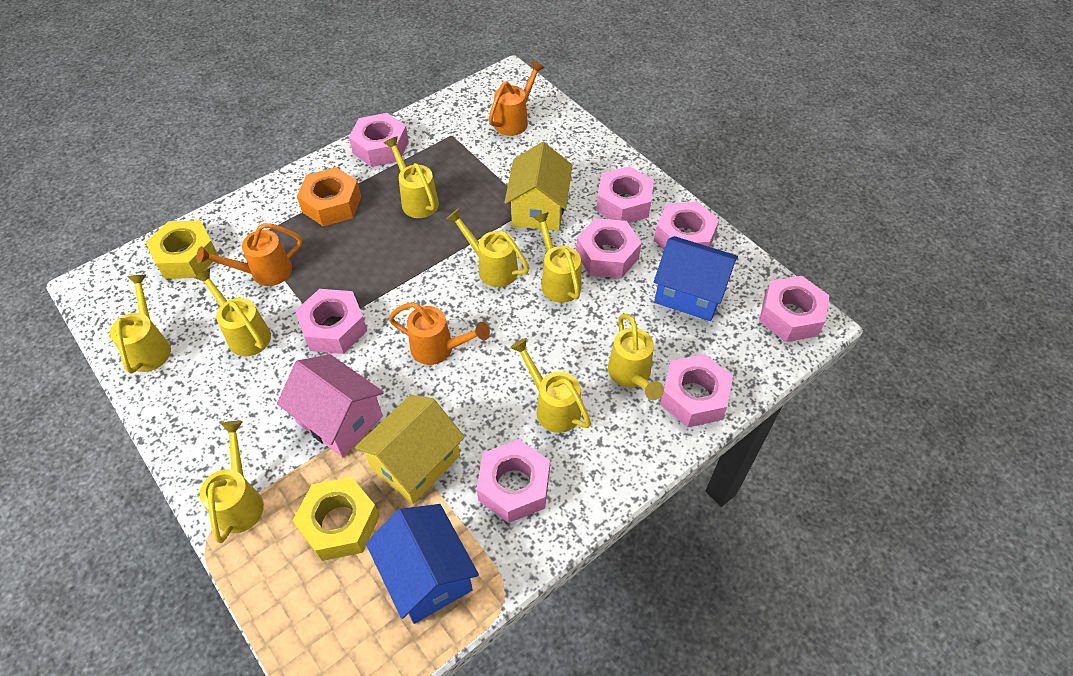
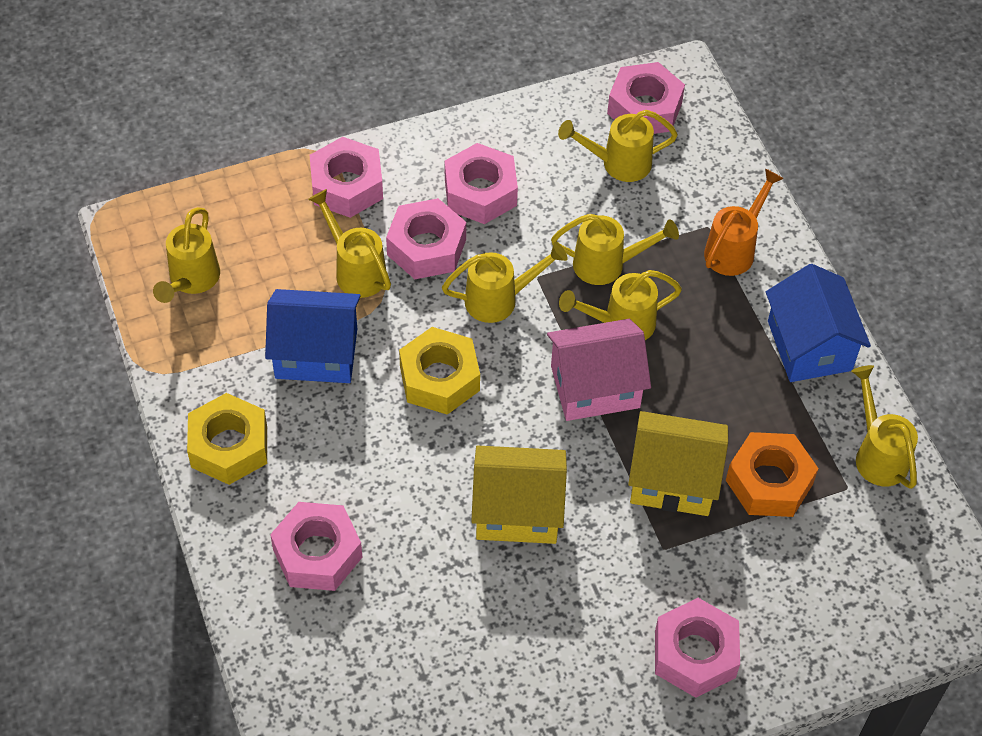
orange watering can: [196,223,302,286] [389,302,490,365] [488,61,545,136] = 3 -> [704,168,784,276] = 1
pink nut: [295,289,367,354] [349,113,409,167] [476,439,550,523] [576,218,641,278] [596,166,654,223] [654,201,719,250] [660,354,733,428] [759,276,830,342] = 8 -> [270,502,363,591] [310,137,383,218] [386,198,466,279] [445,143,518,224] [607,62,685,134] [655,598,740,698] = 6
yellow watering can: [110,275,171,374] [194,268,271,356] [200,421,264,543] [384,136,439,218] [446,208,529,287] [510,338,591,433] [533,212,581,303] [608,314,664,400] = 8 -> [153,207,220,303] [308,189,391,298] [442,242,567,323] [551,214,679,285] [558,110,678,182] [559,270,682,340] [851,365,918,489] = 7

